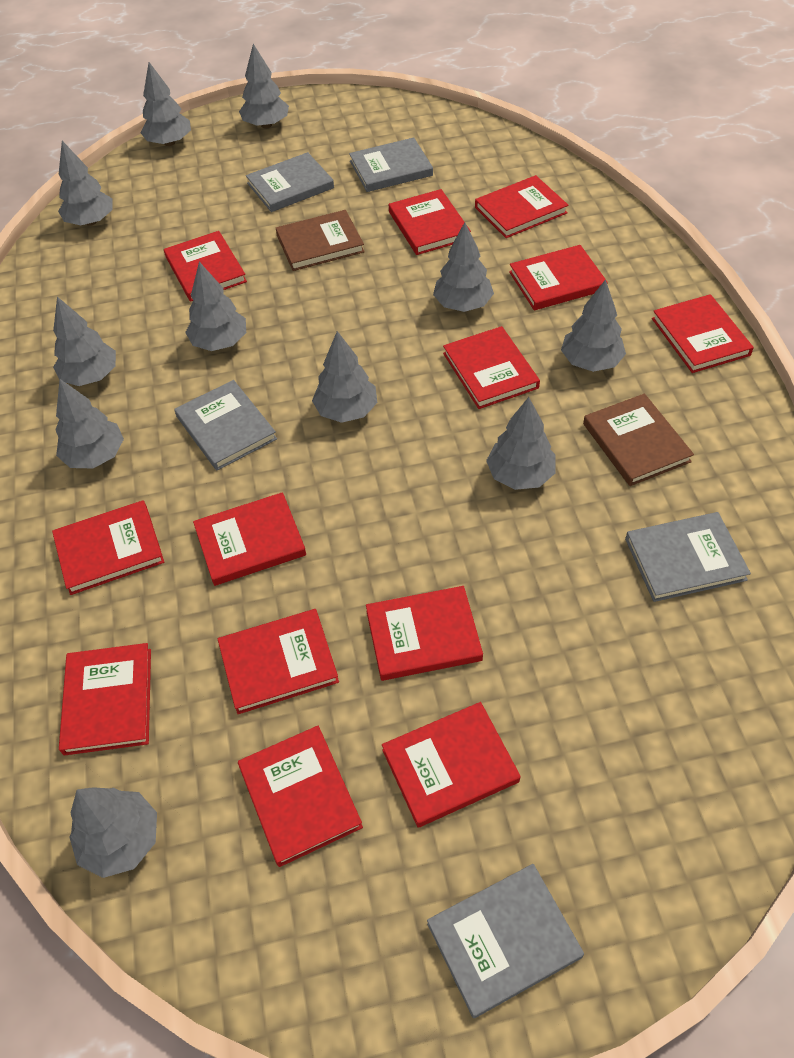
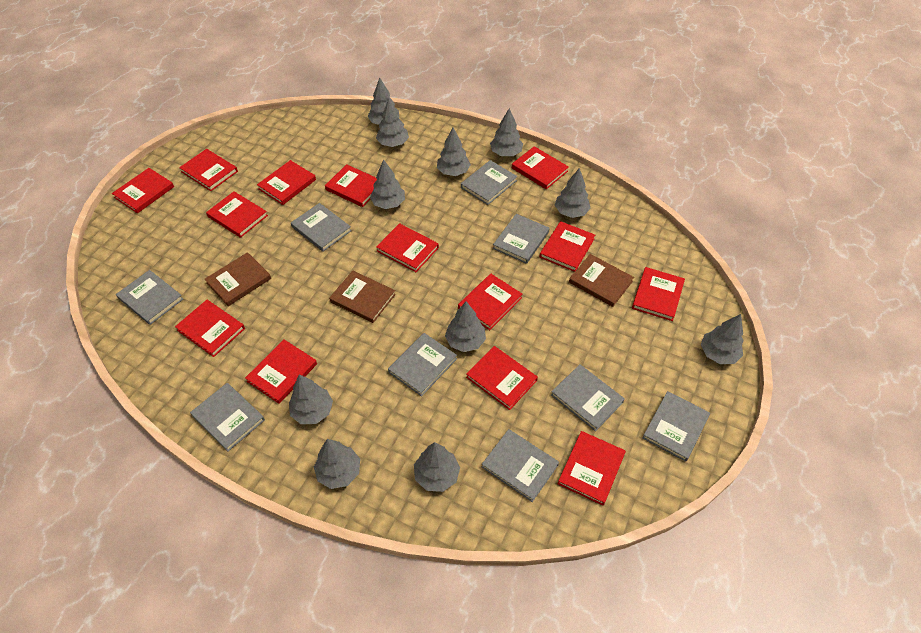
brown book: [276,210,365,271] [583,394,694,486] = 2 -> [205,252,271,306] [329,271,396,323] [569,254,634,307] = 3
grey book: [175,380,277,470] [246,152,334,212] [349,137,433,192] [427,864,584,1018] [625,512,751,602] = 5 -> [116,270,183,325] [190,383,265,451] [291,203,352,252] [388,333,457,397] [461,160,517,205] [482,429,559,502] [493,214,550,264] [551,364,625,431] [642,391,710,462] = 9
red book: [52,500,164,595] [59,643,151,756] [164,231,247,302] [193,492,306,586] [218,609,339,714] [238,726,363,867] [366,586,483,681] [382,702,521,828] [389,189,471,255] [443,326,540,409] [475,175,568,238] [509,245,608,310] [652,294,754,373] = 13 -> [112,168,174,213] [175,300,245,357] [179,149,238,191] [206,191,268,238] [245,340,317,404] [257,160,316,205] [325,164,377,207] [376,223,439,272] [458,274,522,330] [466,346,538,410] [512,146,569,189] [540,221,595,272] [558,431,626,506] [632,267,685,321] = 14

